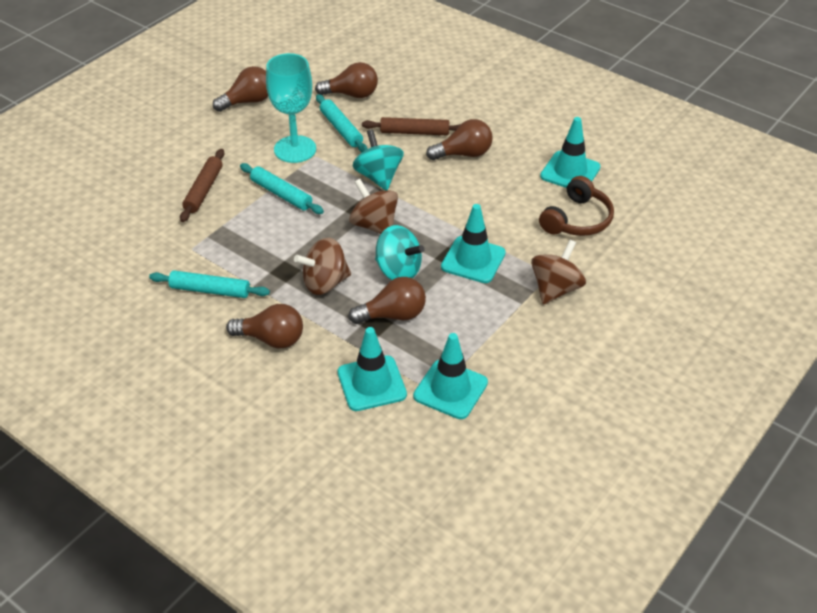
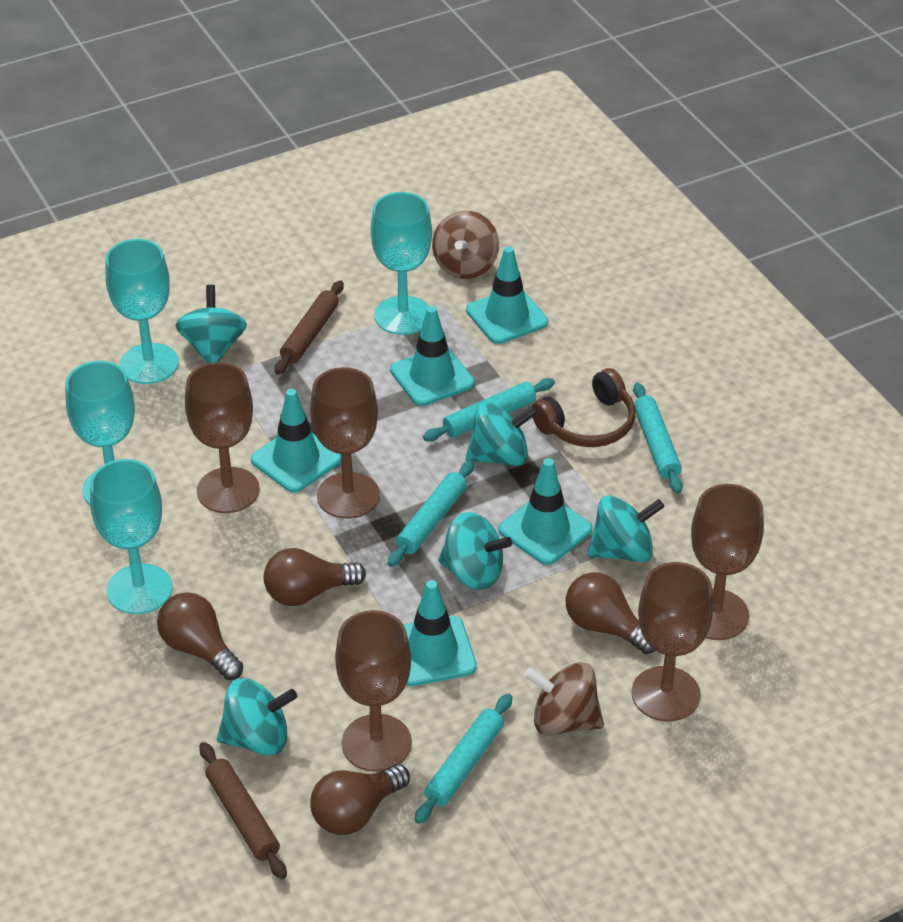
brown goblet: none = 0 -> [185,362,260,513] [310,367,380,519] [335,610,412,772] [632,562,713,722] [691,484,764,640] = 5
brown light bulb: [213,66,268,112] [226,304,303,349] [315,62,378,98] [348,277,426,324] [426,119,493,160] = 5 -> [157,592,243,680] [264,548,366,606] [310,764,410,835] [566,572,655,654] = 4
brown spinning top: [294,237,351,295] [349,179,398,234] [531,240,586,305] = 3 -> [432,211,499,279] [524,662,604,736] = 2
turquoise goblet: [266,53,316,163] = 1 -> [66,361,135,505] [90,459,172,614] [105,239,179,384] [371,192,432,335] = 4
turquoise rolling pin: [149,270,270,298] [240,163,324,214] [316,94,367,152] = 3 -> [388,461,474,567] [414,693,512,824] [423,378,555,441] [633,383,683,494] = 4
turquoise spinning top: [352,130,404,191] [375,225,424,280] = 2 -> [176,285,247,364] [217,678,297,756] [438,512,512,590] [466,402,538,466] [587,496,664,562] = 5
turquoise traffic cone: [338,327,407,411] [413,333,488,419] [441,204,506,283] [540,117,600,188] = 4 -> [251,389,341,493] [390,306,474,406] [404,580,477,686] [466,246,548,344] [498,458,592,565] = 5

